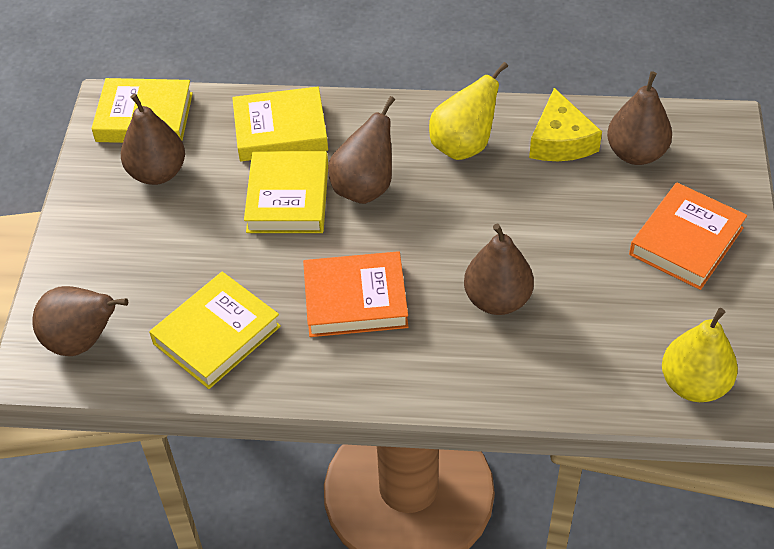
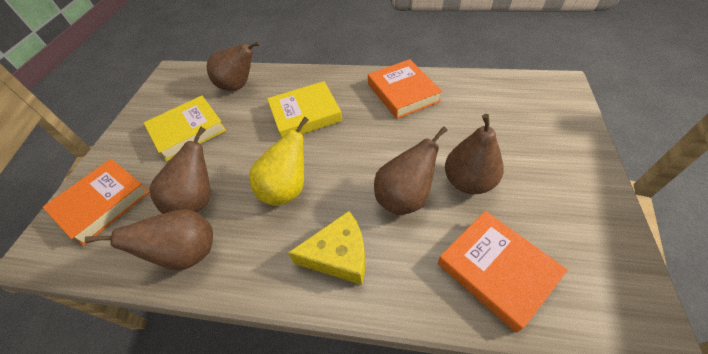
orange book: [303,251,408,337] [629,183,747,290] = 2 -> [43,159,150,246] [368,59,443,119] [438,211,568,333] = 3
yellow book: [91,78,193,143] [149,272,281,389] [232,87,328,161] [244,151,328,233] = 4 -> [144,95,226,161] [267,81,342,138] = 2
yellow pear: [429,62,508,160] [662,308,738,402] = 2 -> [249,117,309,206] = 1

